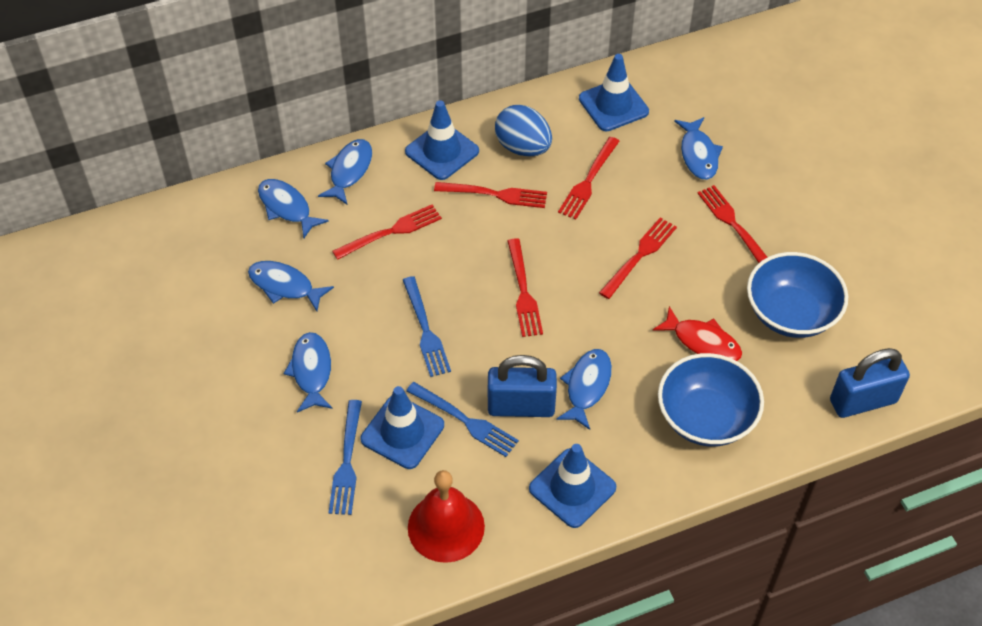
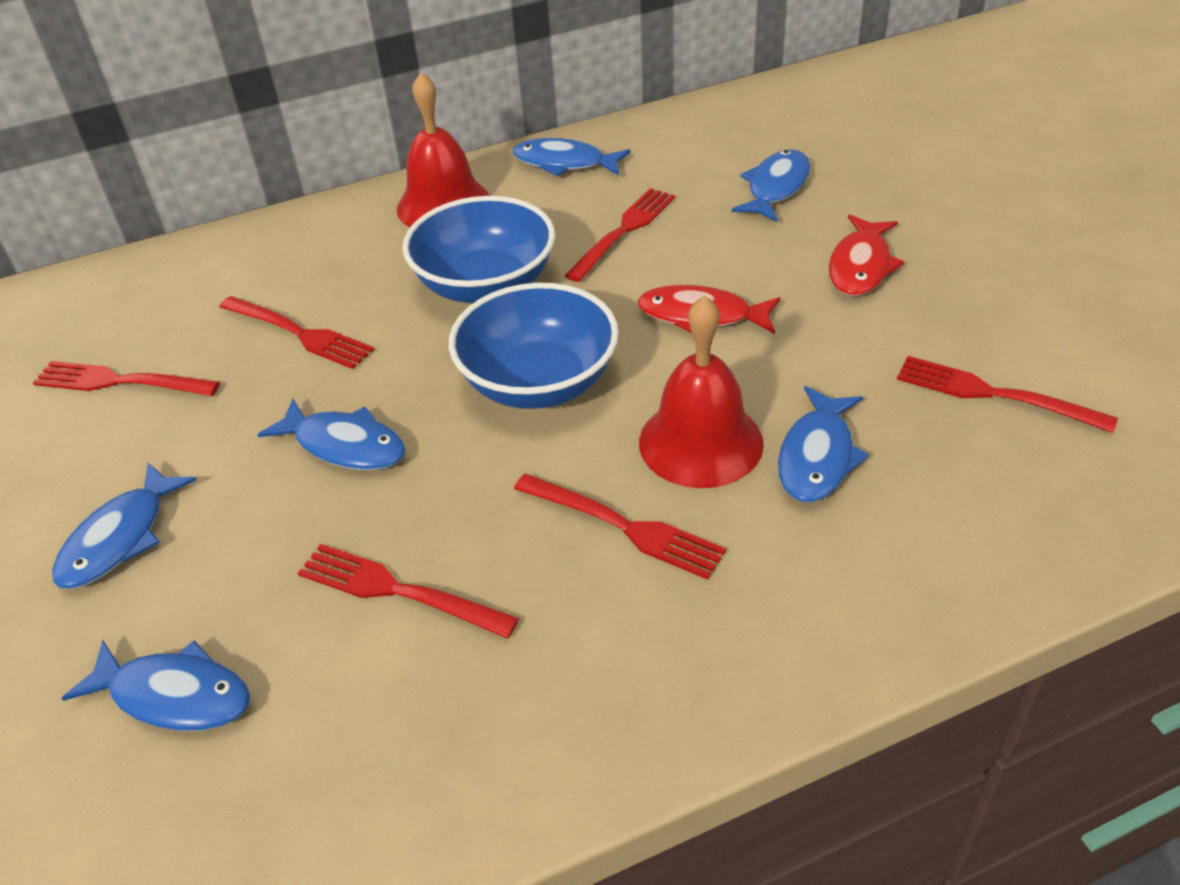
blue egg: [495,105,552,156] = 1 -> none = 0
blue fork: [329,400,362,515] [403,276,451,377] [406,382,519,457] = 3 -> none = 0
blue padlock: [488,355,557,417] [830,348,910,418] = 2 -> none = 0
blue traffic cone: [361,386,444,469] [405,100,479,180] [529,444,616,528] [579,54,649,131] = 4 -> none = 0
red bell: [408,470,485,563] = 1 -> [397,73,490,227] [639,295,764,488] = 2
red fish: [653,306,742,361] = 1 -> [637,285,780,334] [828,214,904,296] = 2

